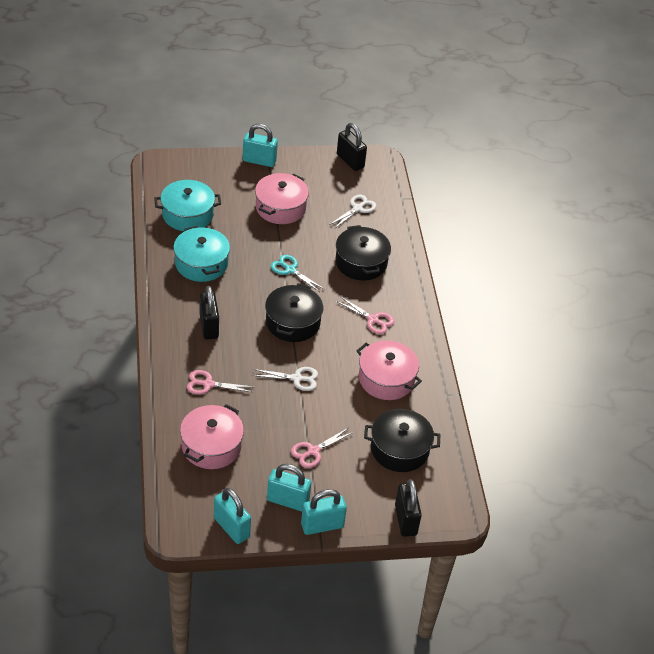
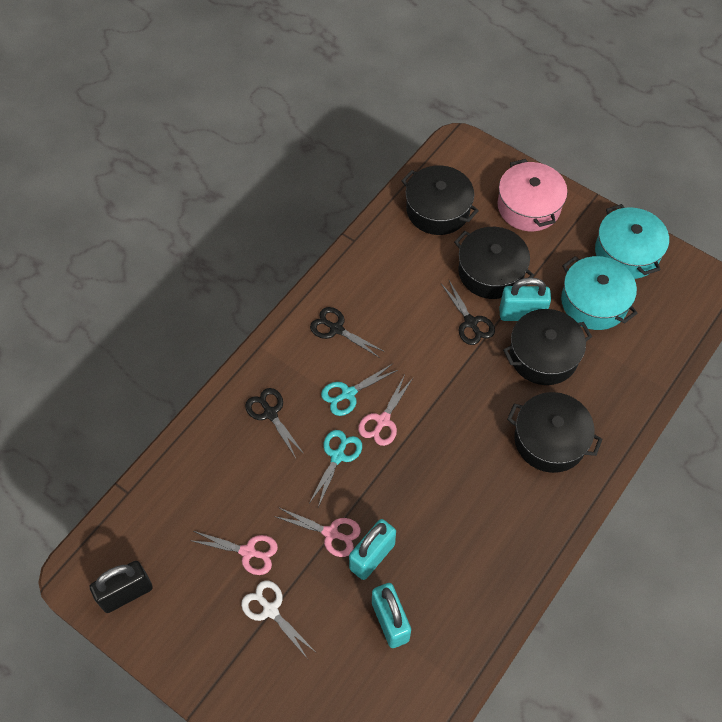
black padlock: [200,286,219,340] [337,123,367,171] [395,479,422,537] = 3 -> [90,561,153,613] = 1
black pot: [265,283,323,342] [336,225,391,281] [364,409,441,472] = 3 -> [402,165,479,235] [454,227,535,299] [503,309,592,385] [507,392,603,473] = 4
black scissors: none = 0 -> [245,388,305,458] [310,307,385,358] [441,279,495,345] = 3
pink pot: [180,404,244,469] [255,173,309,224] [356,340,422,400] = 3 -> [497,159,567,231] = 1
turquoise padlock: [214,488,251,544] [243,124,278,167] [267,464,311,512] [301,489,347,535] = 4 -> [349,519,396,580] [372,583,411,648] [499,277,551,321] = 3
turquoise scissors: [271,255,324,292] = 1 -> [309,430,362,507] [321,364,398,416] = 2
white scissors: [252,367,318,391] [329,195,376,229] = 2 -> [241,581,314,659] = 1

